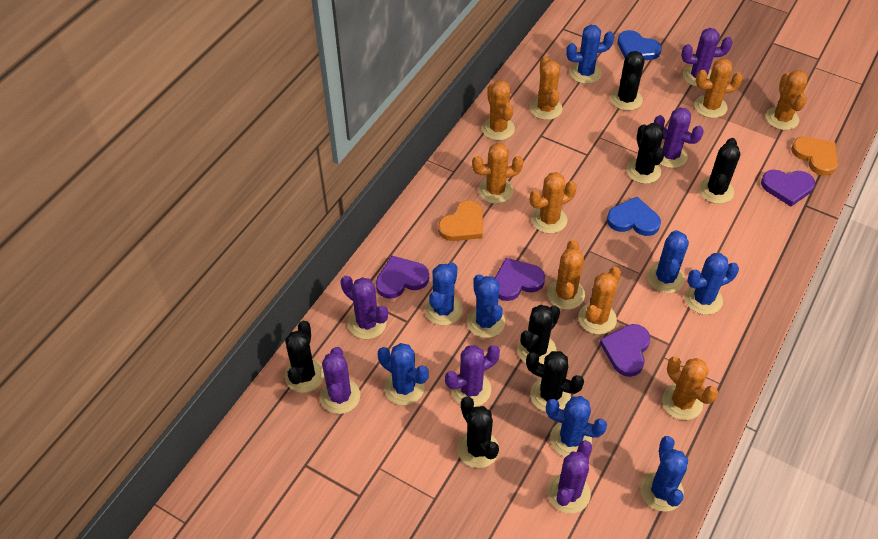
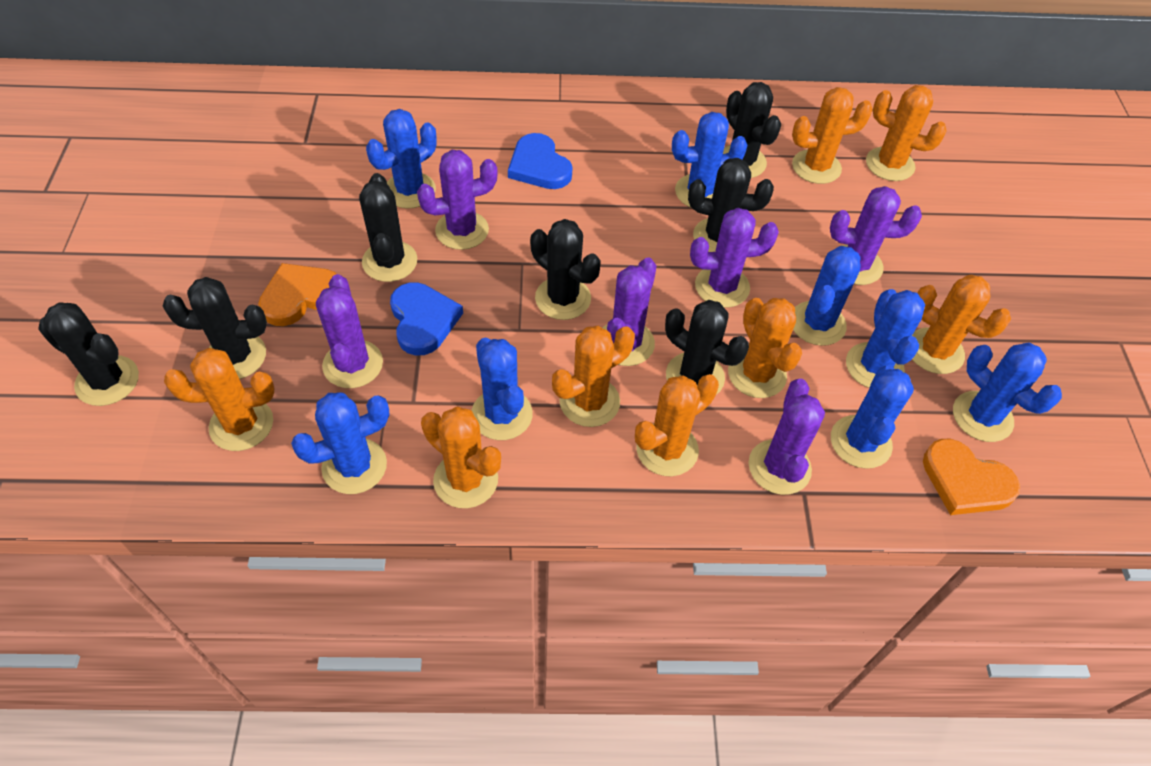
orange cactus: [472,143,523,204] [482,80,515,140] [530,56,563,120] [530,172,577,234] [547,240,585,310] [578,267,621,335] [662,357,718,420] [694,58,743,118] [766,70,808,130] = 9 -> [164,348,274,451] [421,407,501,508] [552,326,635,427] [635,374,719,476] [728,298,802,398] [792,87,873,184] [866,85,947,181] [912,275,1011,374] = 8
purple heart: [376,256,429,299] [495,258,545,301] [600,324,650,377] [761,170,815,207] = 4 -> none = 0

